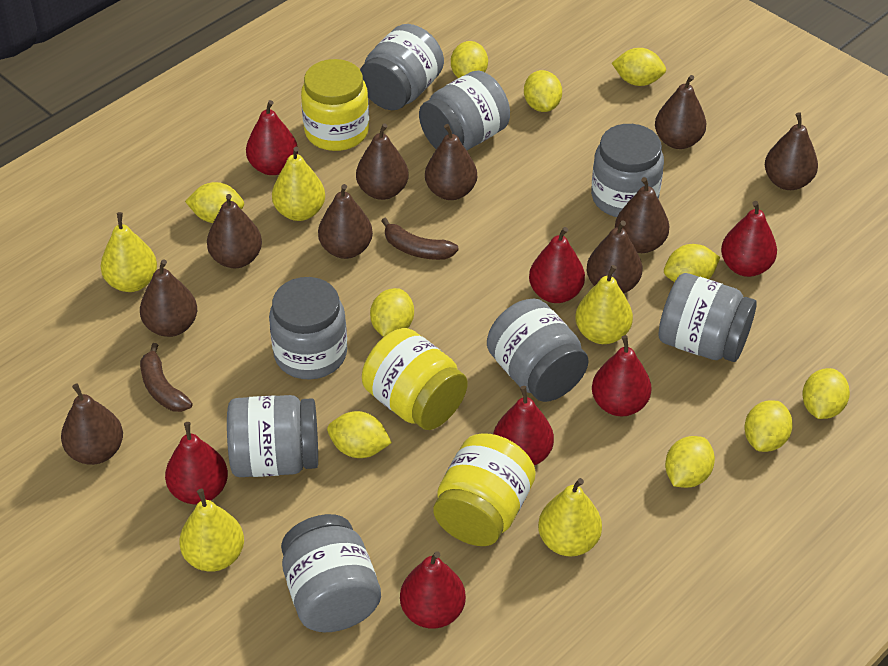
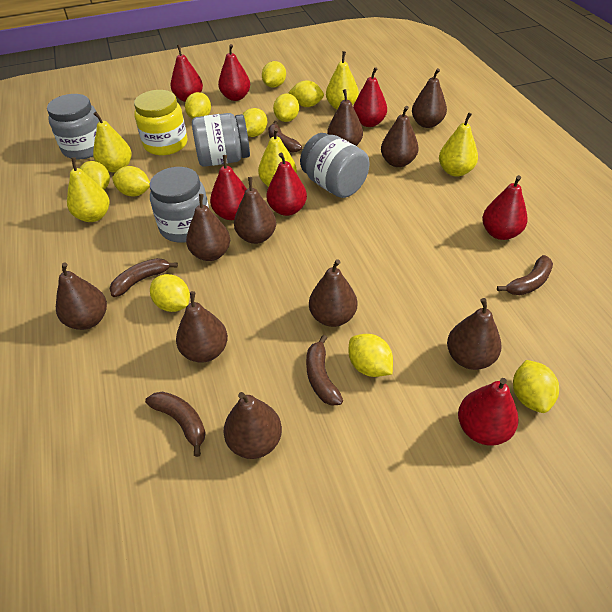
brown banana: [140,343,193,412] [381,218,459,260] = 2 -> [109,258,178,297] [145,392,206,457] [268,121,302,153] [306,335,343,406] [497,255,553,295] = 5
grey jar: [227,395,318,477] [269,277,347,379] [281,514,381,632] [360,24,444,110] [419,70,510,150] [487,299,589,402] [591,124,664,217] [659,273,757,362] = 8 -> [47,94,100,159] [149,167,209,243] [192,113,250,167] [300,133,369,198] = 4
yellow jar: [301,59,369,151] [362,328,468,430] [433,433,536,546] = 3 -> [134,90,187,155] = 1

